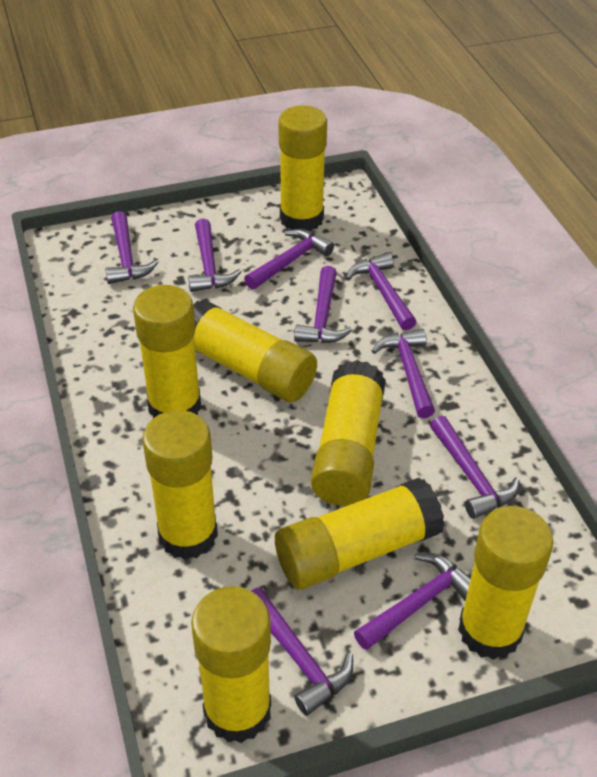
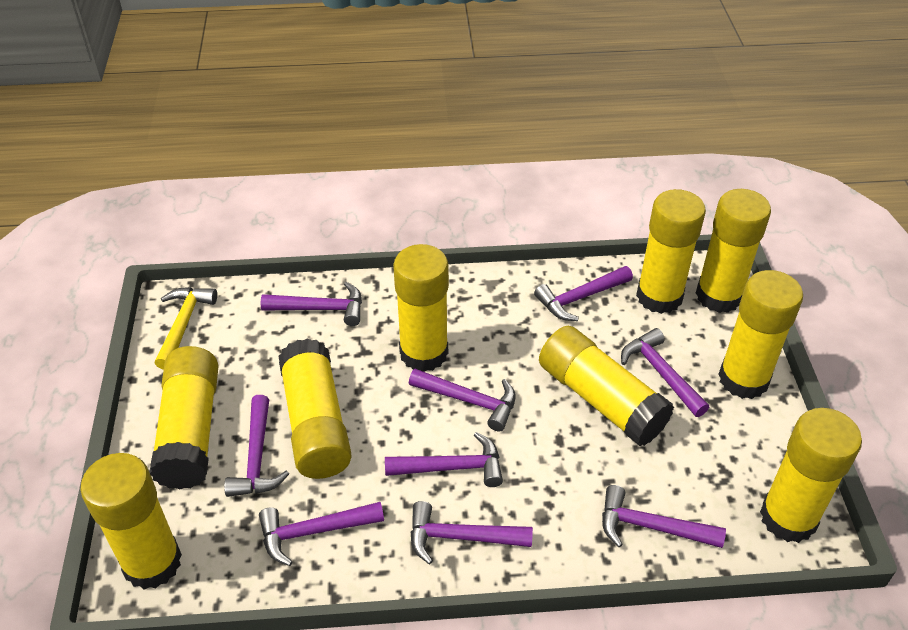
yellow glue stick: [133,285,201,418] [142,410,218,560] [191,586,271,743] [193,299,317,402] [275,478,445,590] [279,105,327,231] [311,360,386,506] [458,506,554,660] = 8 -> [80,453,182,590] [150,346,219,489] [279,338,352,479] [393,244,449,372] [539,326,674,446] [636,189,706,314] [696,189,771,313] [718,270,803,399] [760,408,862,543] = 9
yellow hammer: none = 0 -> [154,287,217,370] = 1

